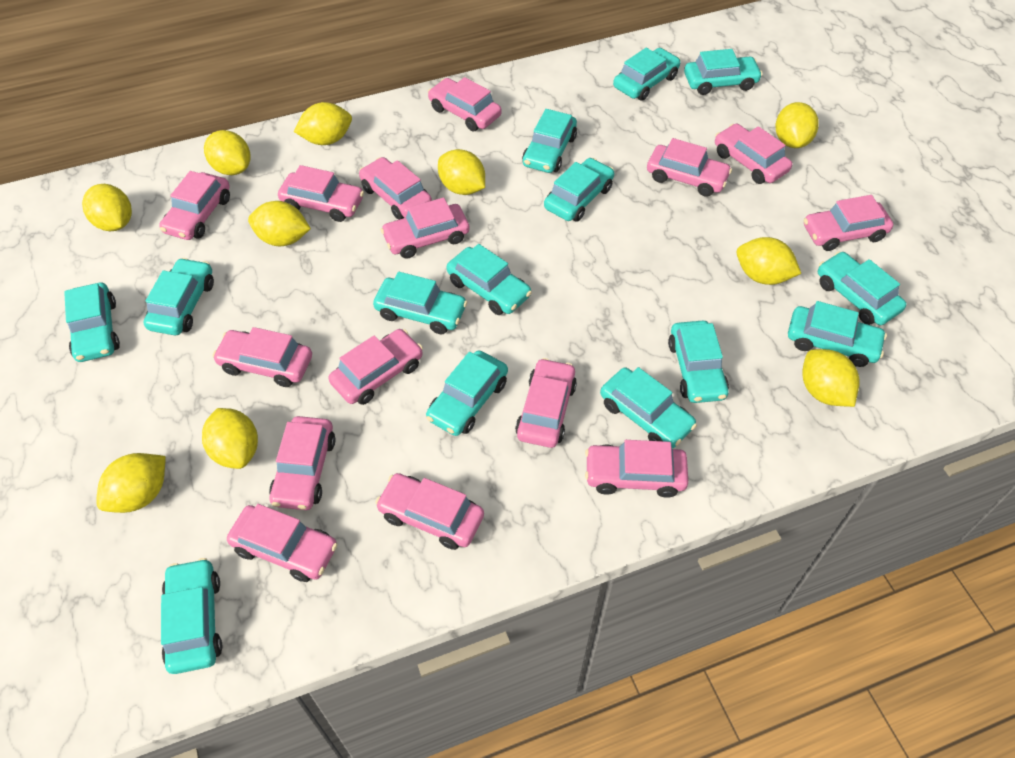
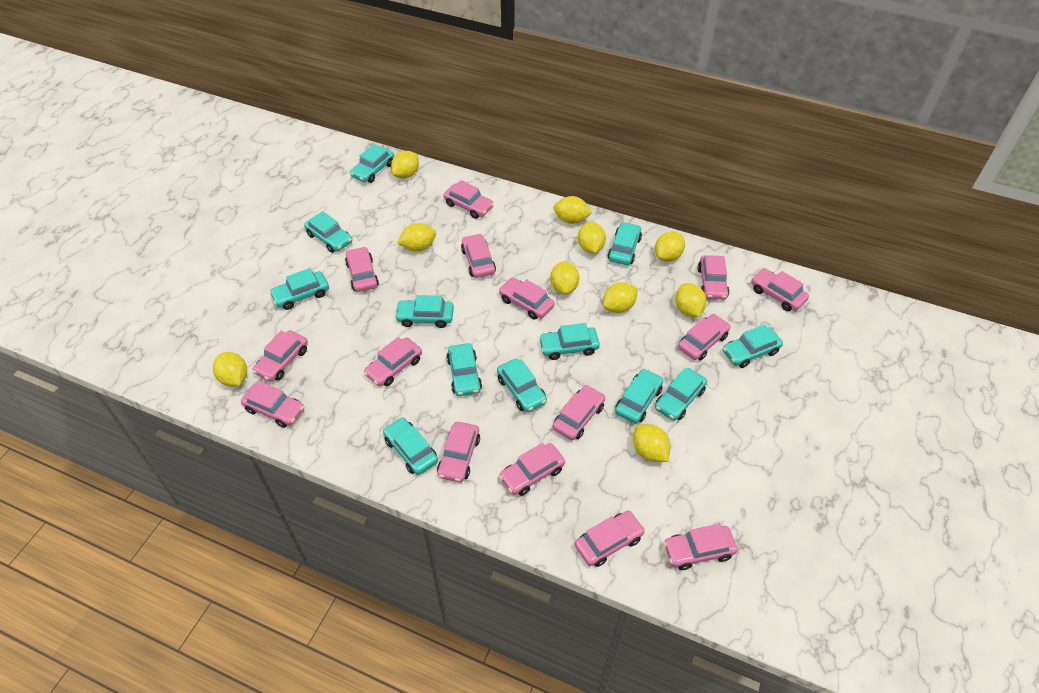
turquoise car: [64,282,120,362] [144,258,214,335] [161,558,222,674] [373,272,467,334] [426,350,508,436] [447,244,532,315] [522,109,577,173] [544,158,615,222] [600,367,697,449] [613,48,681,101] [668,321,729,403] [684,49,763,95] [788,301,887,367] [818,251,907,325] = 14 -> [269,268,329,310] [304,211,352,253] [350,144,394,183] [383,417,438,475] [395,295,454,328] [447,343,482,396] [497,359,547,412] [539,323,600,360] [608,222,642,265] [615,369,663,424] [655,368,707,421] [723,324,783,368] = 12

